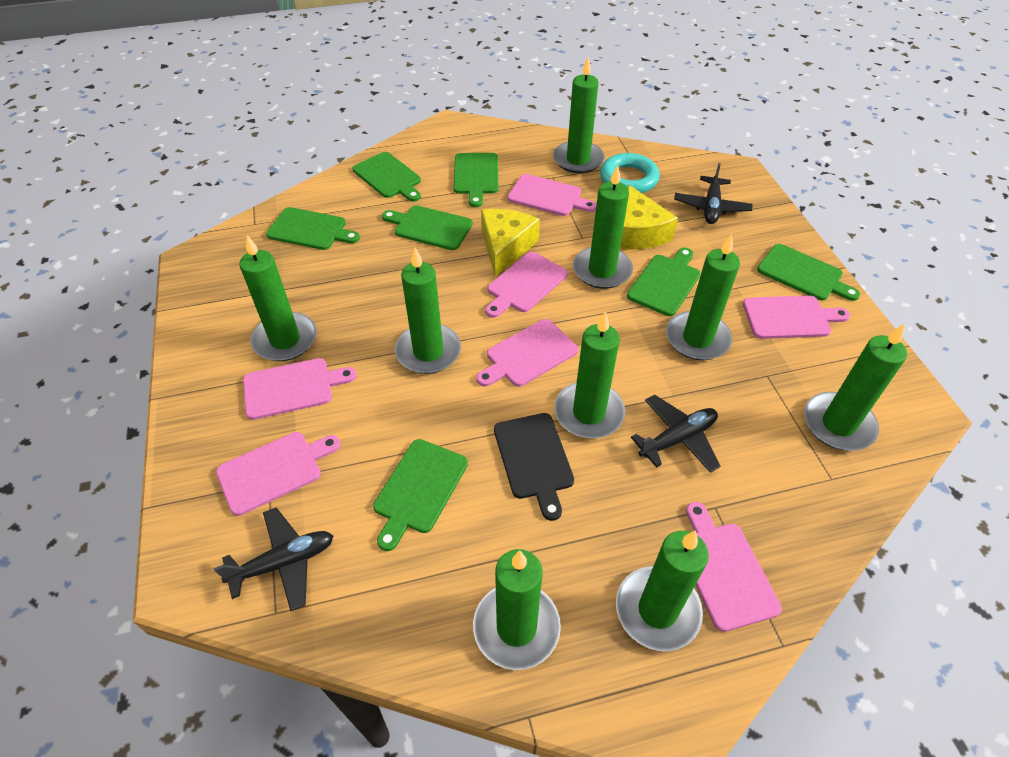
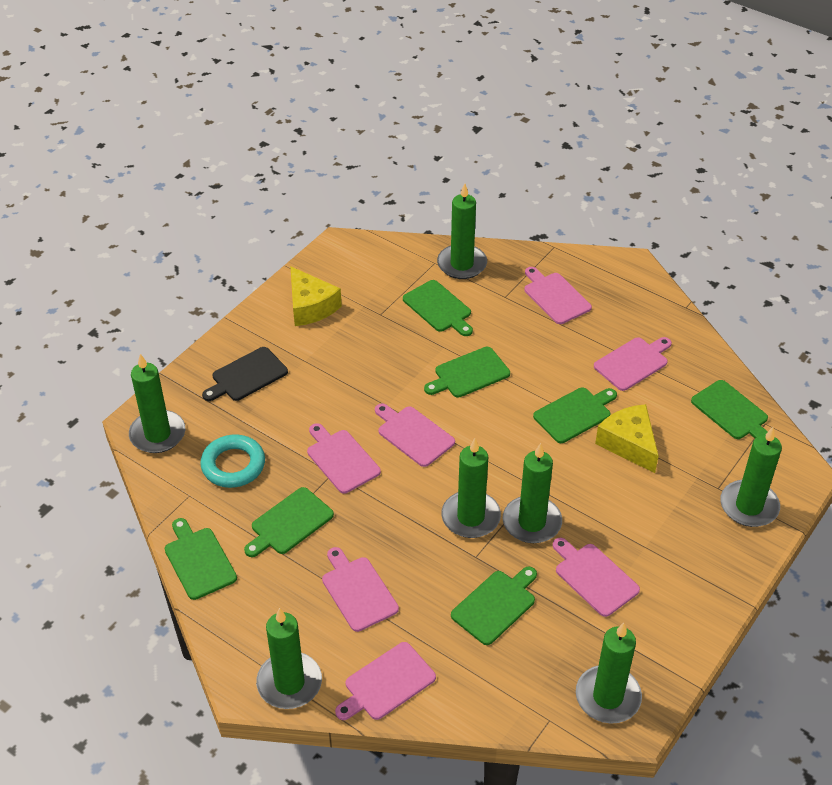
black plane: [214,507,333,611] [631,395,721,473] [674,163,752,224] = 3 -> none = 0
green candle: [239,236,317,361] [395,248,461,374] [473,549,561,670] [553,57,604,173] [554,311,625,439] [573,165,633,289] [616,530,709,651] [666,234,740,360] [804,323,907,451] = 9 -> [129,354,185,453] [256,608,322,709] [437,183,487,279] [441,438,501,538] [503,443,562,543] [576,622,642,723] [720,427,782,527] = 7

